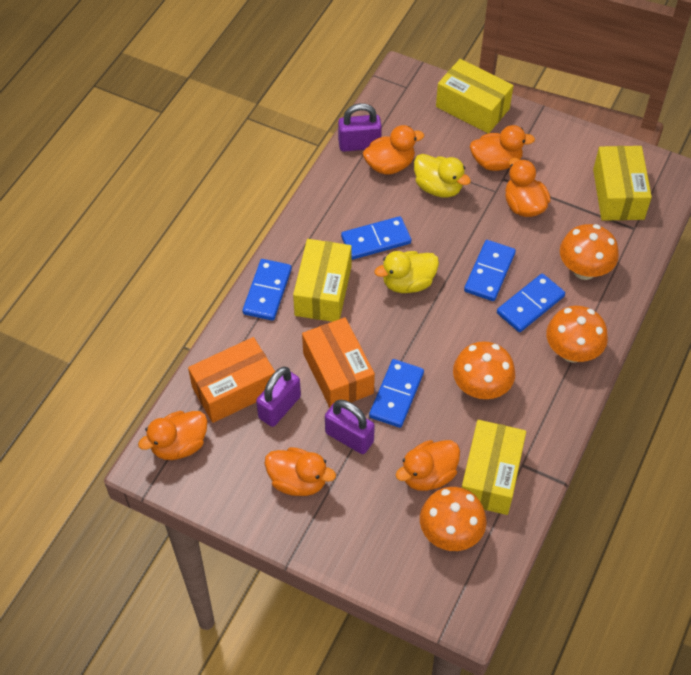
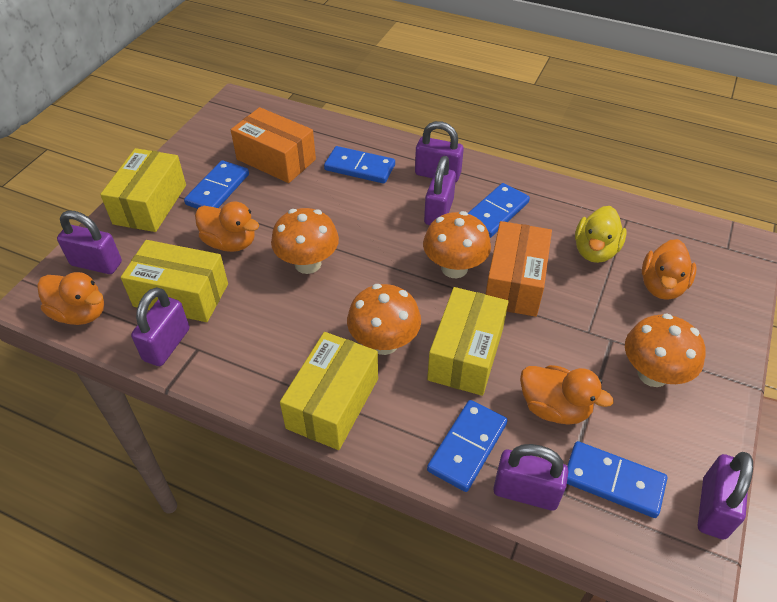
orange duck: [138,411,208,460] [265,447,336,496] [363,125,424,175] [396,440,460,491] [470,125,535,171] [505,158,551,217] = 6 -> [37,272,104,325] [195,202,259,252] [520,365,614,425] [642,239,697,300] = 4
purple padlock: [256,367,301,427] [325,400,375,454] [338,103,382,152] = 3 -> [57,211,122,274] [131,287,189,366] [415,121,464,183] [424,156,456,225] [493,444,568,511] [698,452,753,539] = 6
yellow duck: [374,251,439,293] [414,154,471,198] = 2 -> [575,206,627,263] = 1

